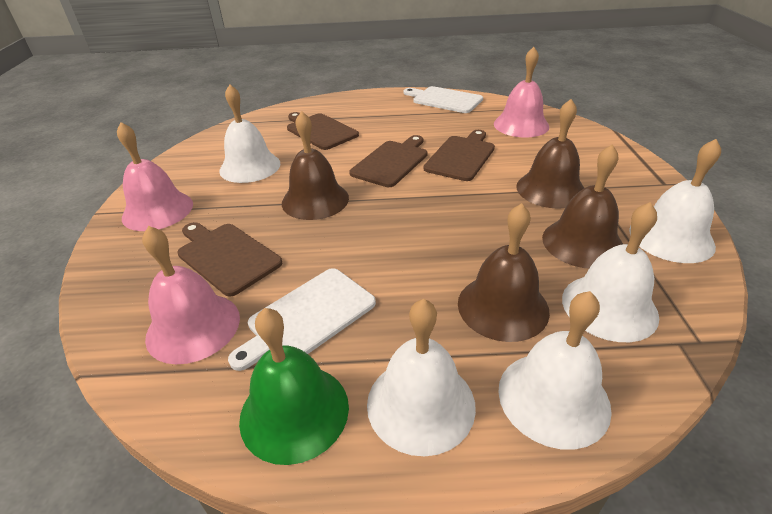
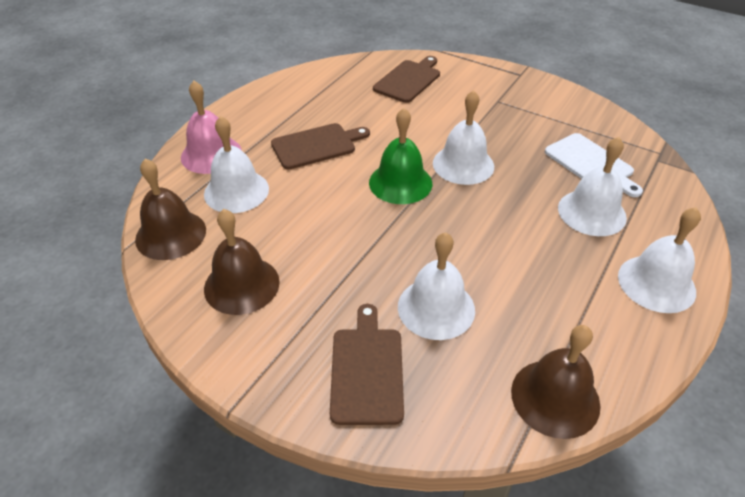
brown bell: [282,111,349,220] [458,203,550,342] [516,99,584,209] [542,144,623,269] = 4 -> [135,158,206,260] [204,209,280,315] [511,325,601,439] = 3
brown cutting board: [177,222,282,297] [287,112,359,150] [349,135,427,187] [423,130,495,181] = 4 -> [271,123,370,170] [330,304,404,425] [373,56,440,103] = 3
pink bell: [117,122,193,231] [142,226,240,364] [494,47,549,137] = 3 -> [181,81,242,174] = 1
white cutting board: [228,268,376,371] [403,86,483,113] = 2 -> [545,133,643,197] = 1

